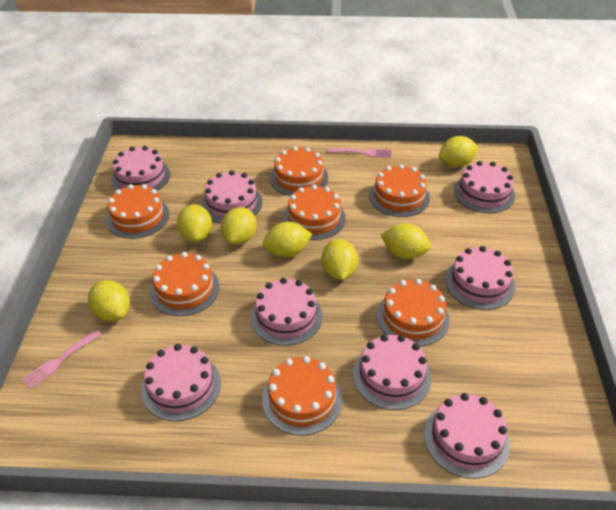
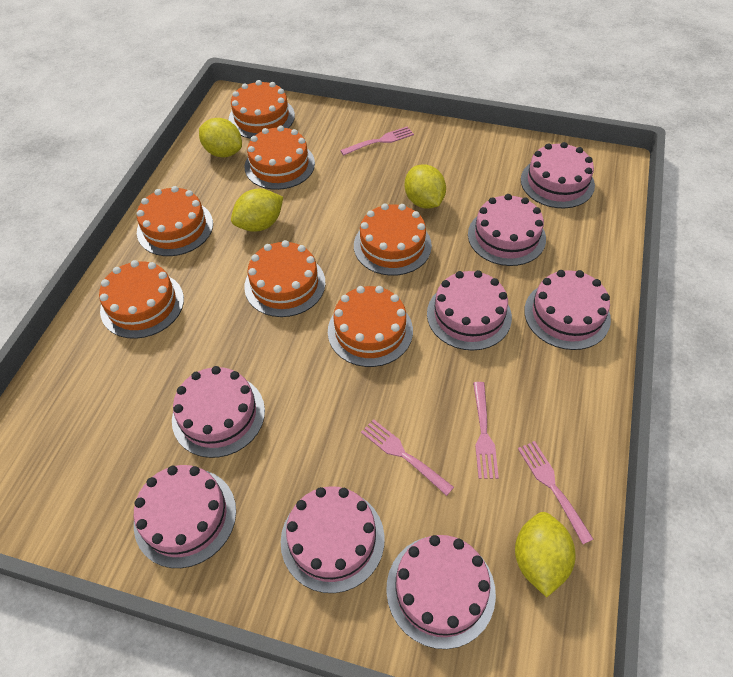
pink fork: [22,330,102,389] [328,148,391,157] = 2 -> [340,126,414,156] [361,419,454,496] [473,382,499,479] [518,441,593,544] = 4
yellow lemon: [88,280,130,321] [177,205,212,242] [221,207,256,245] [263,222,312,257] [322,239,358,280] [381,224,431,259] [439,136,478,167] = 7 -> [199,118,242,157] [231,189,283,232] [404,164,446,209] [515,512,576,597] = 4

